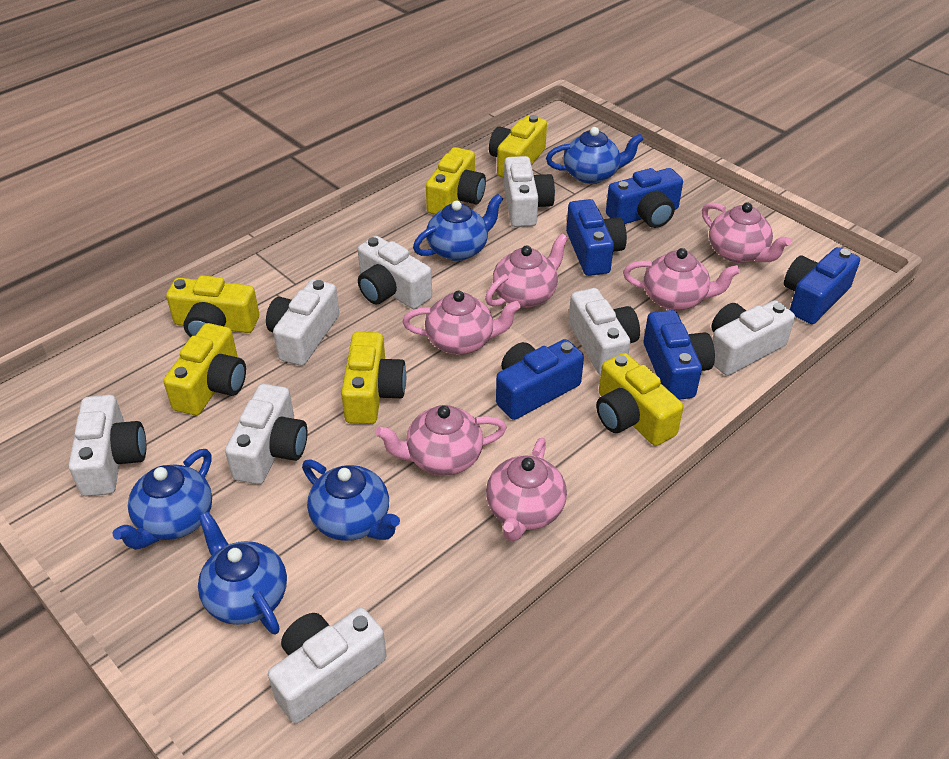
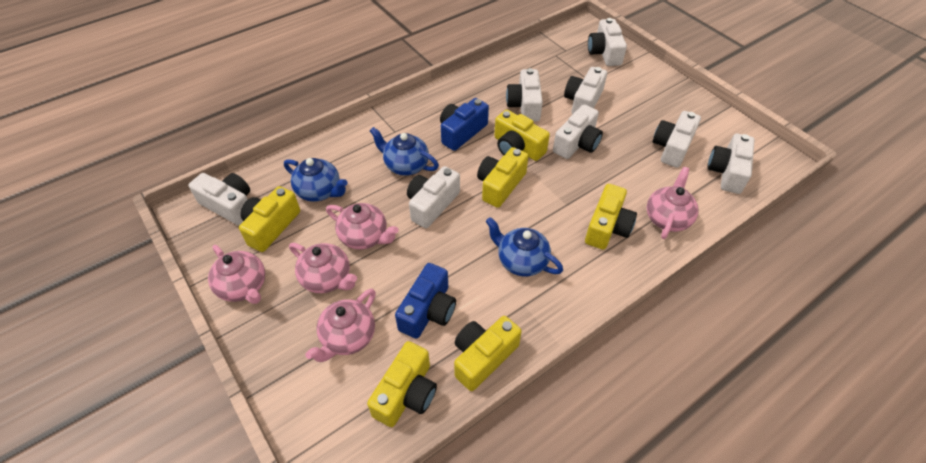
blue camera: [496,339,584,420] [566,199,627,276] [606,168,683,228] [644,310,715,400] [784,247,860,324] = 5 -> [395,263,456,339] [440,98,489,151] = 2
blue teapot: [112,449,212,550] [198,512,287,634] [302,459,400,541] [413,194,503,261] [546,127,644,184] = 5 -> [284,158,348,202] [370,127,439,176] [486,217,563,277] = 3
pink teapot: [375,405,507,476] [403,291,521,355] [485,233,568,308] [486,438,567,542] [623,248,740,311] [702,202,791,263] = 6 -> [208,245,265,304] [289,243,357,293] [305,289,376,362] [326,203,399,250] [647,167,699,239] = 5

